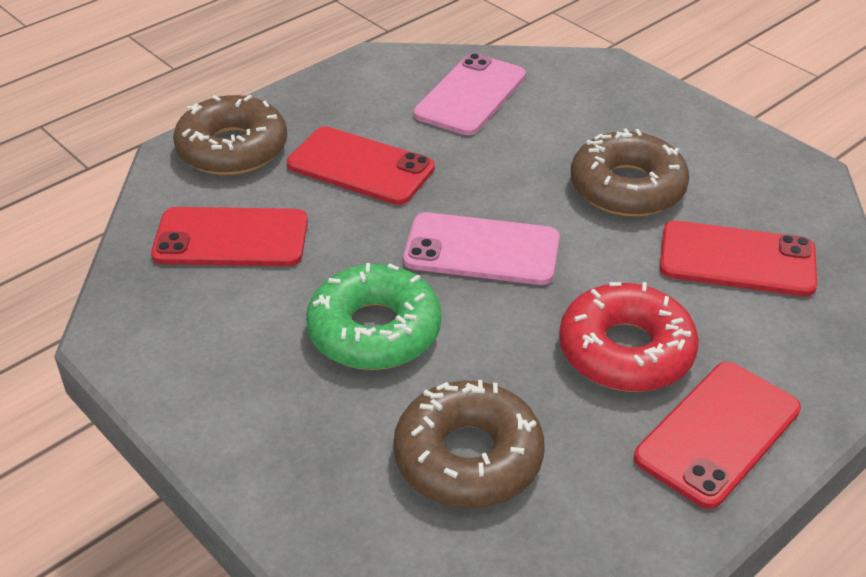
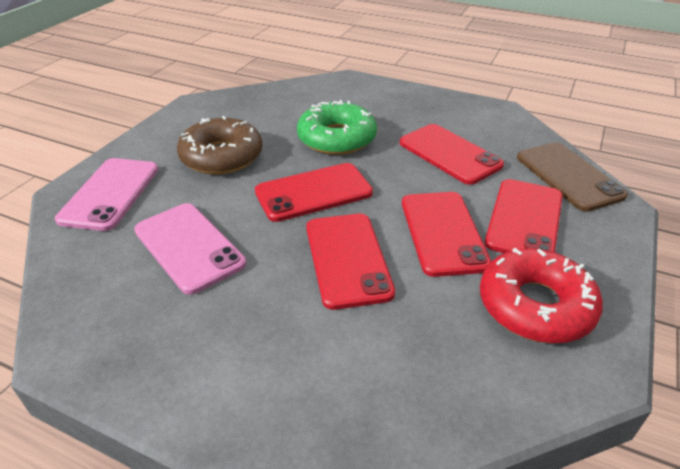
brown donut: [173,95,287,175] [393,380,544,508] [571,128,690,217] = 3 -> [177,116,262,174] = 1
brown phone: none = 0 -> [517,142,628,212] = 1
red phone: [151,207,308,266] [287,126,435,205] [634,362,801,509] [660,220,817,296] = 4 -> [255,163,373,222] [306,214,395,310] [400,124,504,185] [402,192,492,277] [485,179,563,253] = 5

